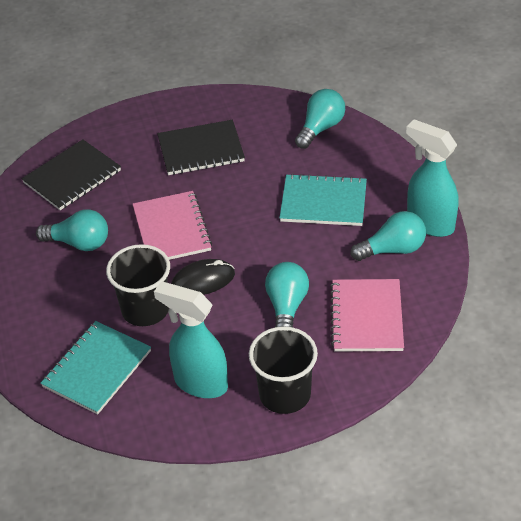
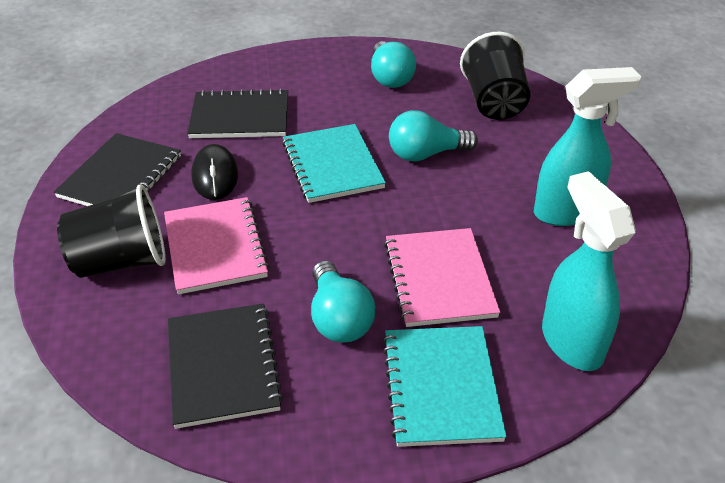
black notebook: [22,139,121,210] [157,120,245,175] = 2 -> [54,133,181,206] [168,303,284,429] [187,88,288,138] = 3
turquoise light bulb: [36,210,108,251] [265,262,309,327] [295,89,345,149] [351,211,426,261] = 4 -> [311,260,375,342] [371,41,416,88] [389,110,478,162] = 3

